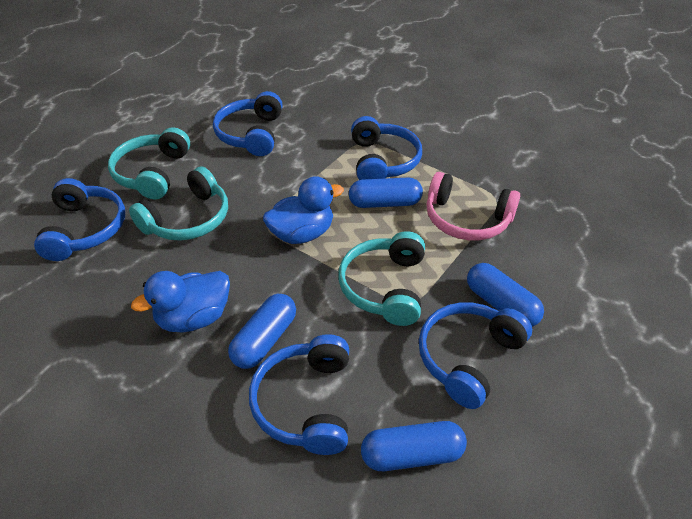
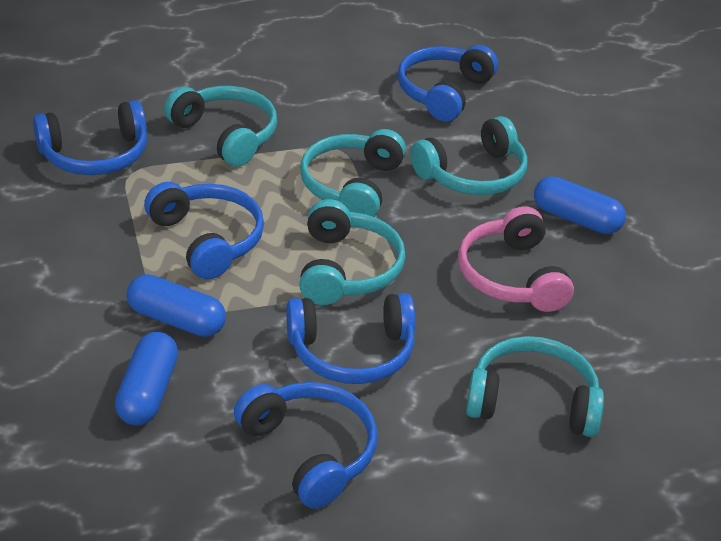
blue capsule: [228,294,296,369] [349,178,423,208] [361,421,467,471] [467,263,544,327] = 4 -> [115,332,178,425] [127,274,226,337] [534,176,626,234] = 3
blue duck: [131,271,230,332] [263,176,344,244] = 2 -> none = 0
turquoise headphones: [108,127,190,199] [129,166,228,241] [338,231,425,326] = 3 -> [164,86,277,167] [299,199,406,305] [300,129,406,217] [410,116,527,195] [466,336,604,437] = 5

